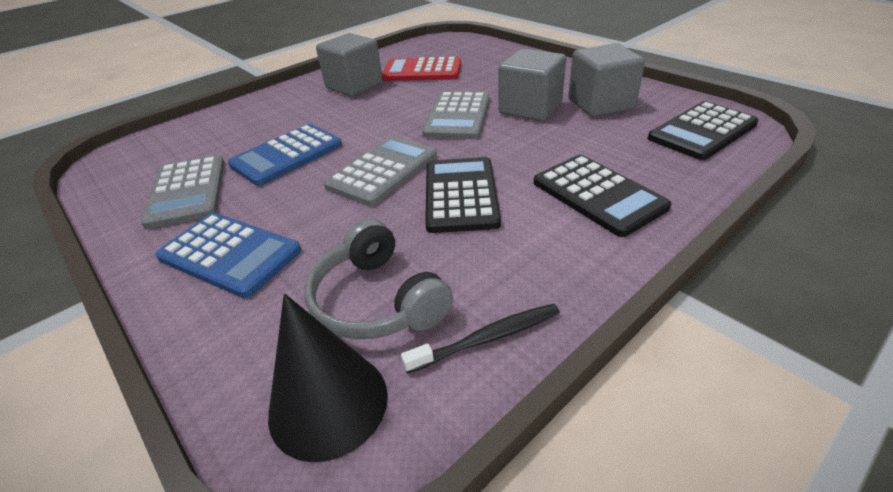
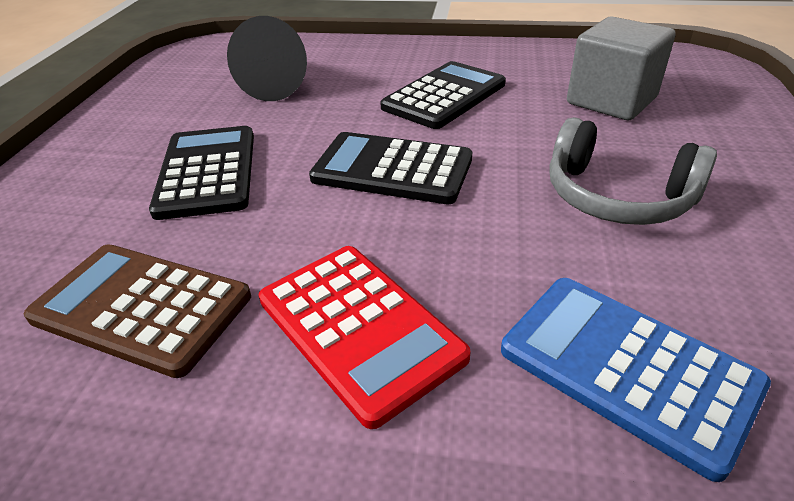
black toothbrush: [401,304,560,374] = 1 -> none = 0
blue calculator: [156,213,301,298] [228,124,342,186] = 2 -> [501,278,771,482] = 1
brown calculator: none = 0 -> [23,244,251,378] = 1
grey calculator: [141,155,225,229] [324,136,437,206] [422,91,490,139] = 3 -> none = 0
grey cube: [316,33,383,97] [498,49,566,121] [568,43,645,117] = 3 -> [567,16,676,120] = 1

